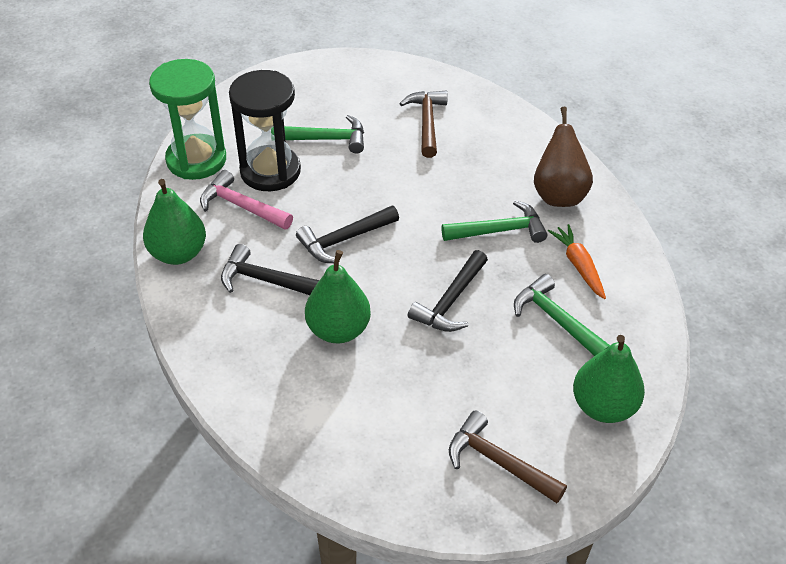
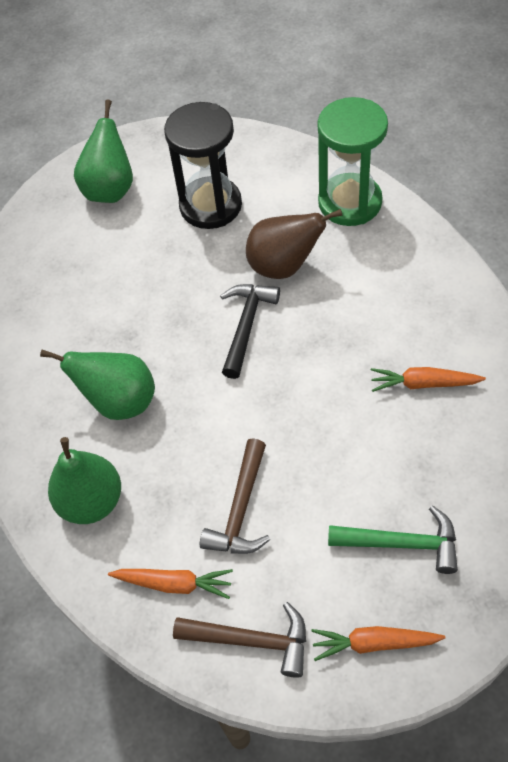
black hammer: [221,244,319,295] [296,206,399,263] [408,250,488,332] = 3 -> [220,284,280,379] = 1
green hammer: [271,115,364,154] [441,200,547,243] [514,274,610,356] = 3 -> [328,506,458,574] = 1
orange carrot: [548,224,606,299] = 1 -> [108,569,233,599] [311,626,445,661] [371,367,486,392] = 3
pink hammer: [200,170,293,230] = 1 -> none = 0

